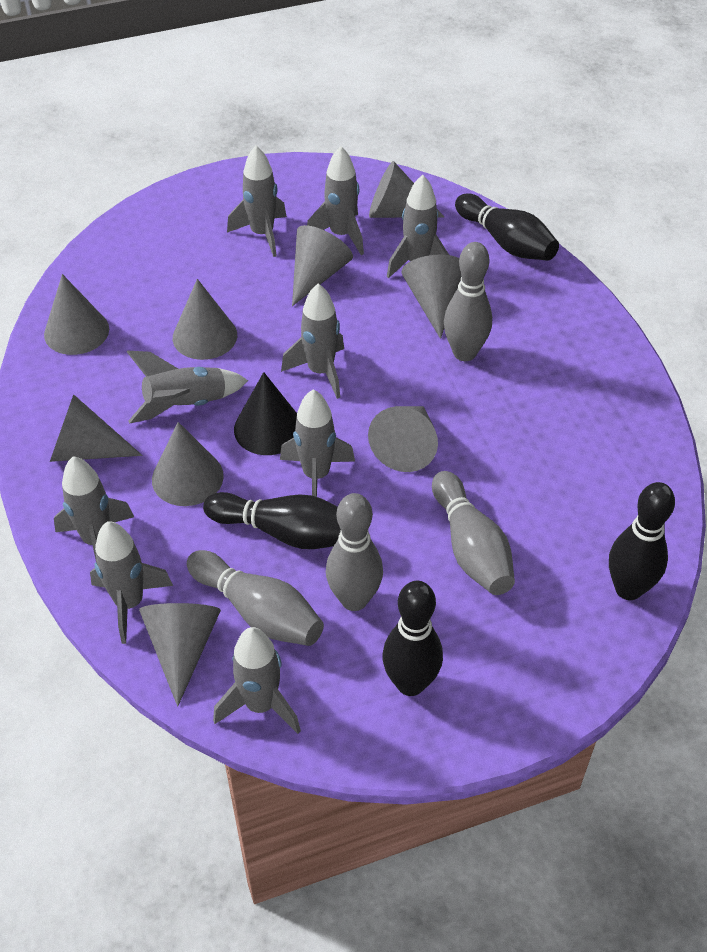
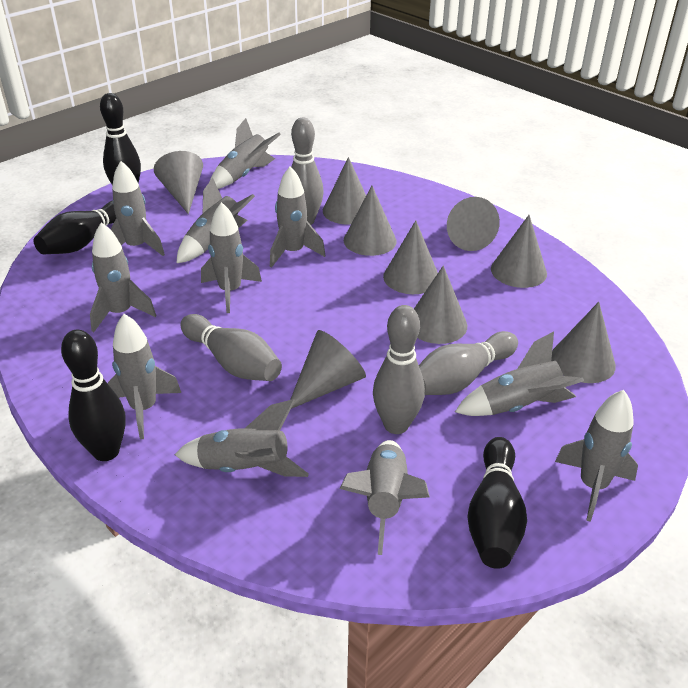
black cone: [234,372,297,455] = 1 -> none = 0
grey rocket: [54,456,134,563] [90,521,173,644] [127,351,248,424] [213,627,301,734] [227,146,287,257] [280,389,355,497] [281,284,344,399] [307,146,364,255] [387,175,449,278] = 9 -> [90,222,156,332] [108,314,181,439] [111,161,165,256] [175,399,309,477] [177,178,255,263] [201,202,262,313] [210,118,281,189] [270,166,326,267] [339,440,430,555] [455,331,584,416] [555,390,638,522] = 11

